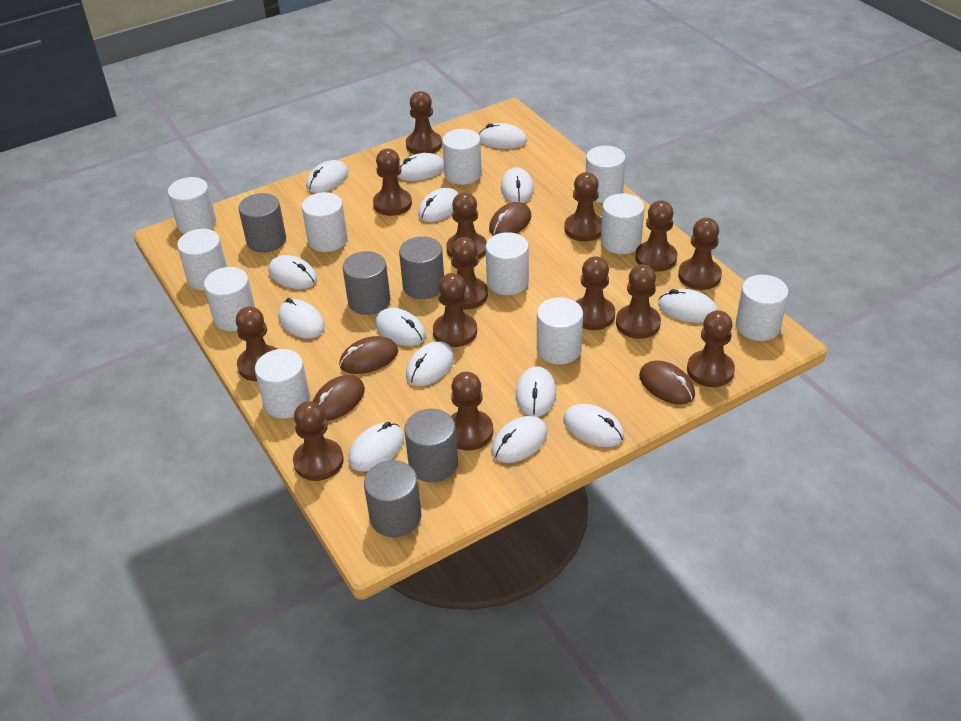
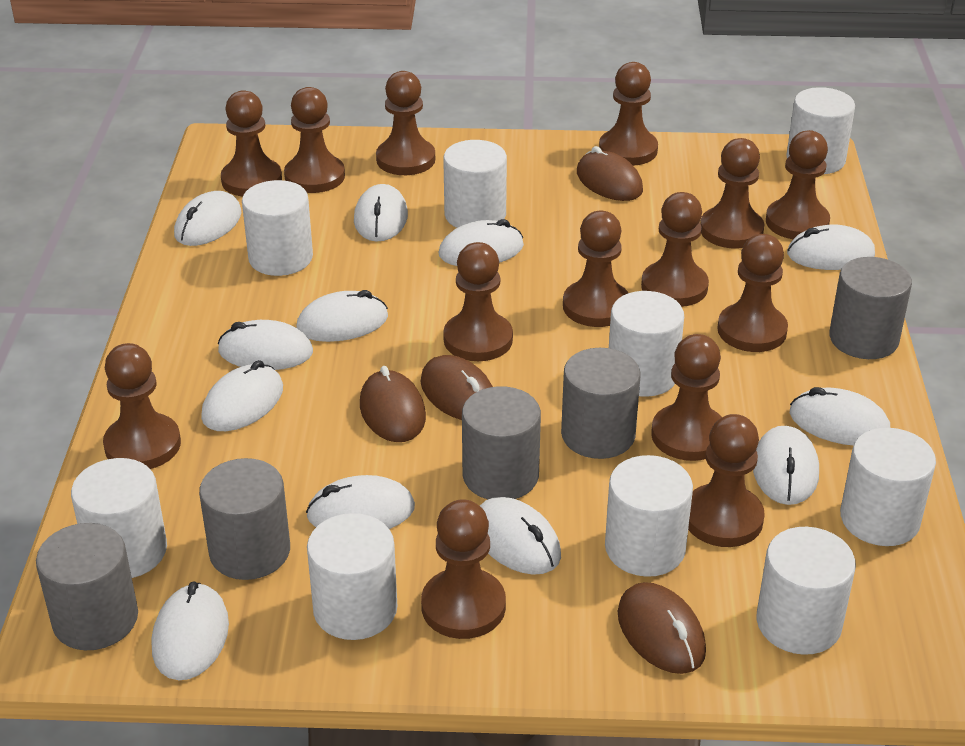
white cylinder: [168,177,216,234] [177,229,227,290] [204,267,255,331] [255,349,310,419] [302,192,348,252] [442,129,482,185] [486,232,529,295] [537,297,583,365] [586,146,626,203] [601,194,645,254] [736,275,789,341] = 11 -> [71,458,167,578] [242,180,313,276] [307,513,397,640] [443,140,507,228] [605,455,693,577] [609,291,684,397] [756,527,856,655] [786,87,855,174] [840,428,936,546] = 9
white mouse: [268,255,317,289] [278,298,325,339] [306,160,348,193] [348,422,404,472] [375,308,426,346] [397,153,444,181] [406,341,454,386] [418,188,459,222] [479,123,527,149] [491,416,547,463] [501,168,534,203] [516,366,556,417] [564,404,624,447] [658,289,717,323] = 14 -> [152,581,229,680] [174,191,242,246] [201,360,283,431] [218,320,313,370] [296,290,388,342] [306,475,415,529] [354,184,408,241] [438,219,524,266] [480,497,561,575] [753,426,819,505] [787,224,875,270] [790,387,890,446] = 12

